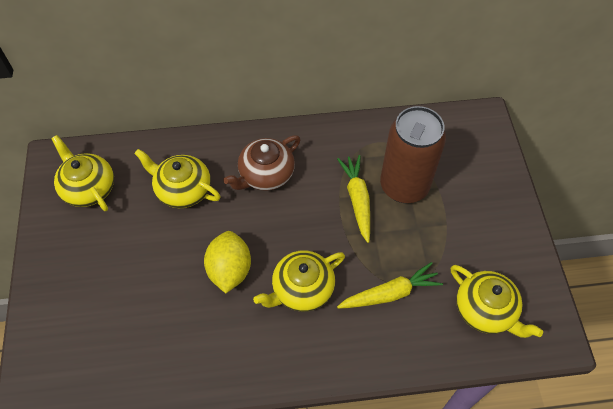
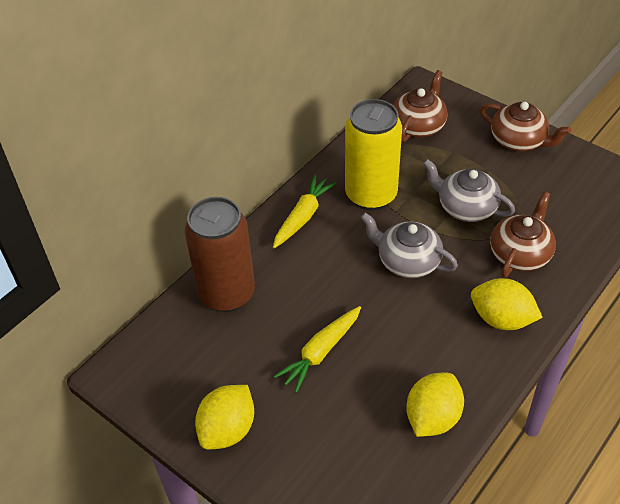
brown teapot: [223,135,300,191] = 1 -> [393,70,448,142] [480,102,571,151] [490,192,556,278] = 3
grey teapot: none = 0 -> [361,212,458,278] [423,159,515,222] = 2
yellow can: none = 0 -> [345,99,402,211] = 1
yellow lemon: [204,231,251,293] = 1 -> [195,385,254,449] [406,373,464,437] [471,278,543,330] = 3
yellow teapot: [51,135,114,211] [134,149,220,208] [253,250,345,312] [451,265,543,338] = 4 -> none = 0

